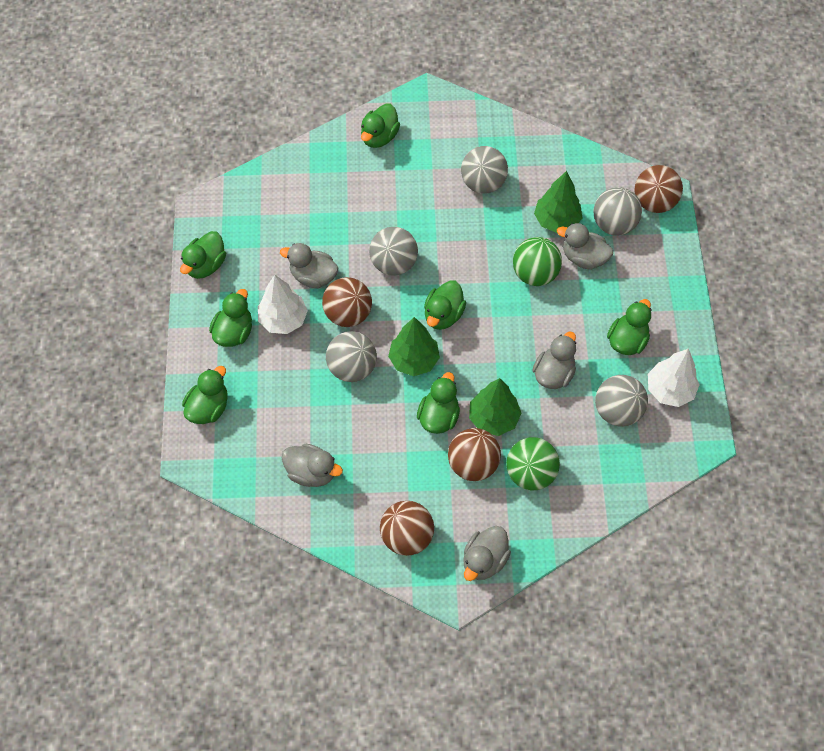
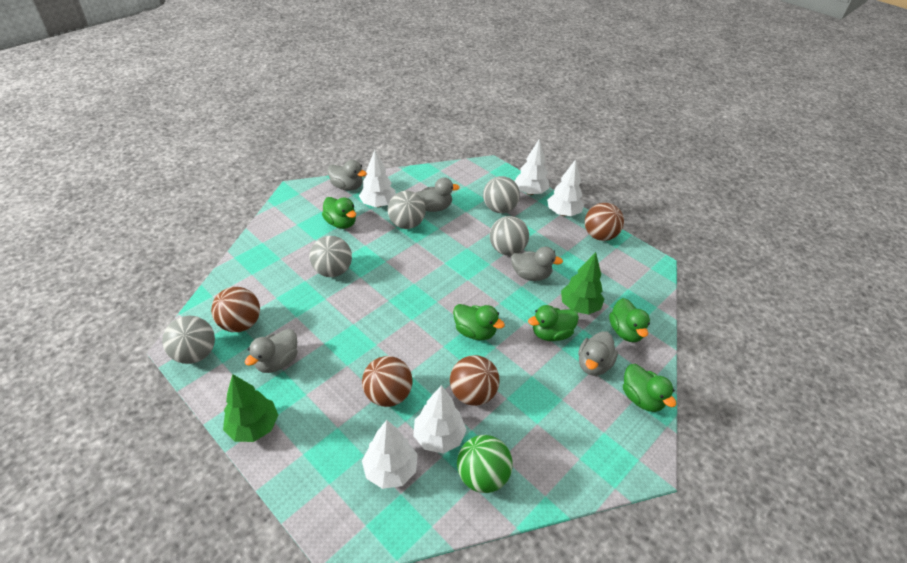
green ball: [506,437,560,490] [513,237,562,286] = 2 -> [457,435,512,493] = 1
green duck: [180,231,226,279] [182,366,228,424] [209,289,252,347] [361,103,400,148] [417,372,460,434] [424,280,466,330] [607,299,652,355] = 7 -> [322,197,356,229] [453,304,505,340] [528,305,579,341] [609,298,650,342] [623,364,677,412] = 5
green tree: [388,317,440,376] [469,378,521,436] [534,171,582,233] = 3 -> [223,374,278,442] [561,252,604,315] = 2
white tree: [258,275,308,334] [648,348,700,407] = 2 -> [359,150,396,207] [362,420,418,489] [413,385,466,453] [514,139,549,195] [547,159,584,216] = 5

